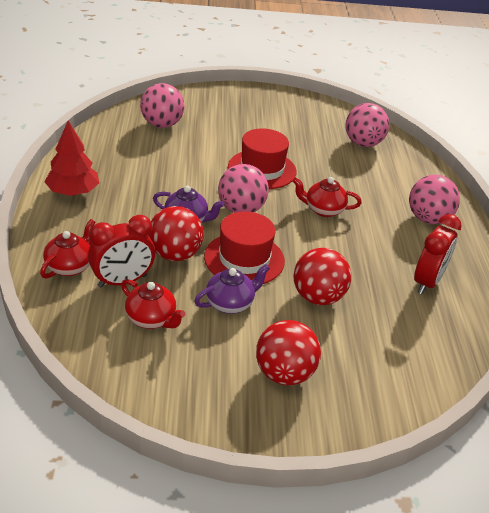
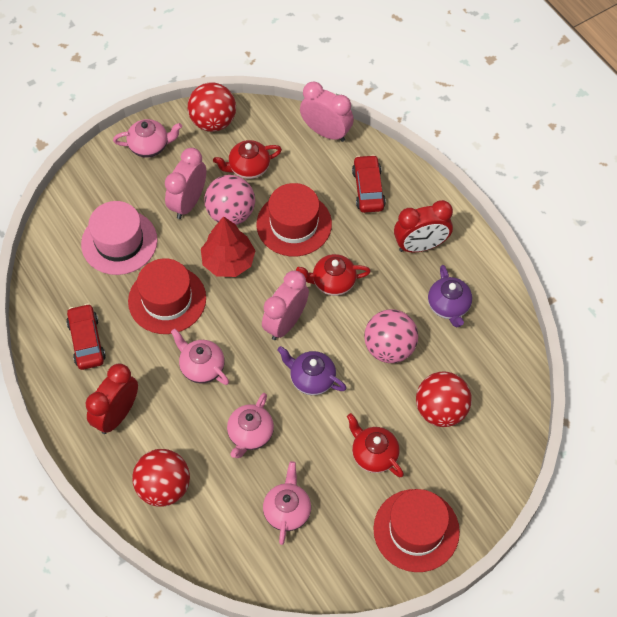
pink ball: [140,83,184,128] [218,164,269,213] [346,103,389,147] [409,175,460,224] = 4 -> [204,175,255,225] [364,309,418,363] = 2
pink clock: none = 0 -> [165,148,206,219] [262,271,309,340] [300,81,354,142] = 3
pink hat: none = 0 -> [81,201,158,275] = 1
pink teapot: none = 0 -> [113,119,182,158] [171,329,229,385] [227,393,274,458] [263,461,311,545] = 4
red car: none = 0 -> [66,304,106,370] [352,155,386,213] = 2
red hat: [204,211,285,284] [228,128,297,189] = 2 -> [128,258,206,334] [256,183,332,256] [373,489,460,572] = 3

